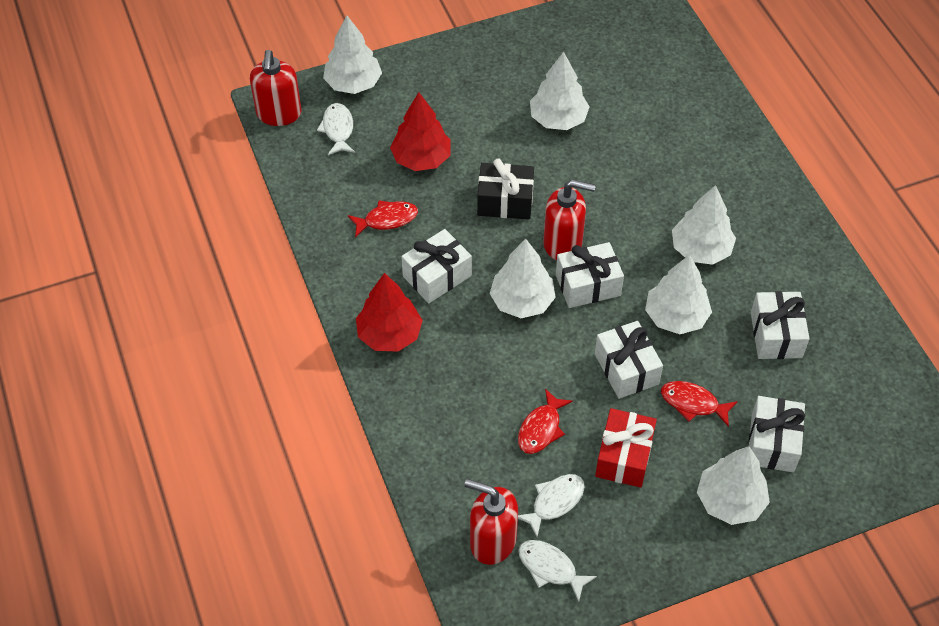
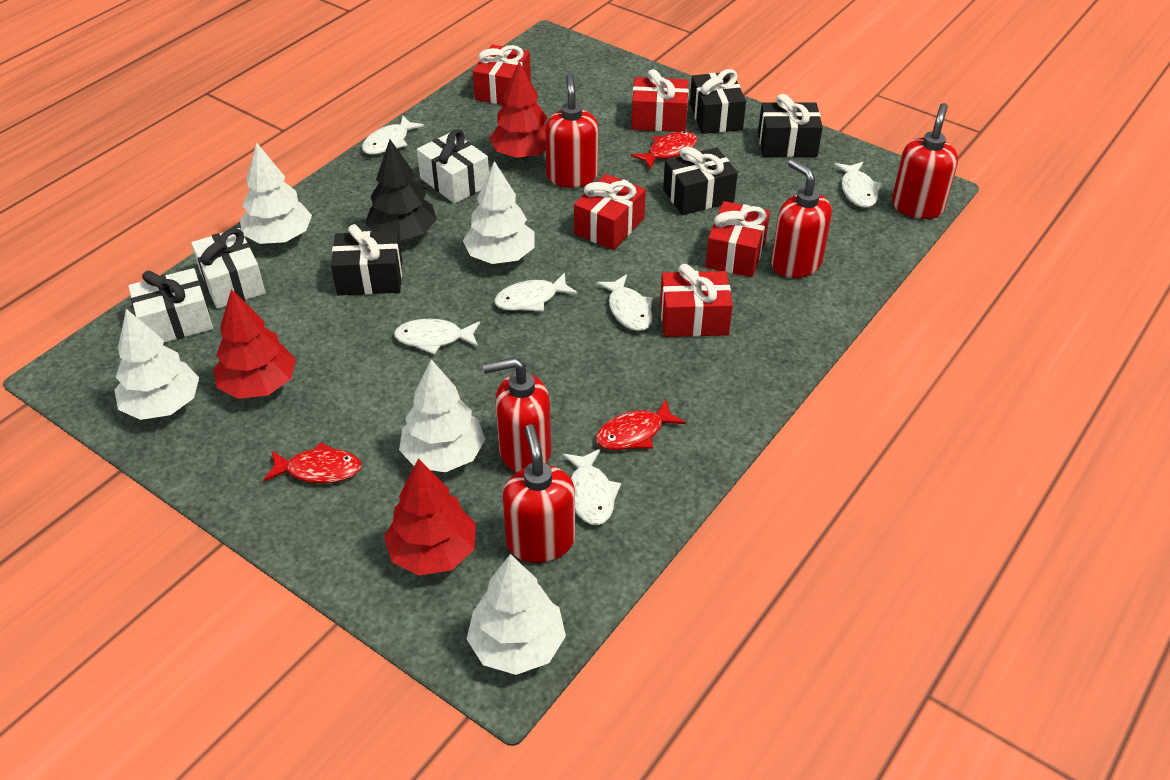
black gift: [477,158,534,219] = 1 -> [331,224,402,295] [663,146,738,215] [690,69,746,134] [758,94,823,157] = 4
black tree: none = 0 -> [365,140,437,241] = 1
red gift: [595,408,657,488] = 1 -> [473,45,531,105] [574,174,646,250] [631,69,689,132] [660,264,733,337] [706,201,770,277] = 5
red soap dispenser: [250,50,302,126] [465,479,518,565] [543,180,596,260] = 3 -> [483,357,551,472] [503,424,575,563] [545,74,598,188] [771,159,832,278] [892,103,958,219] = 5
red tree: [356,273,423,351] [390,92,451,171] = 2 -> [213,289,296,399] [384,458,476,575] [489,62,547,159] = 3
white fish: [317,103,355,155] [518,474,585,537] [518,540,597,602] = 3 -> [362,116,424,155] [394,319,480,354] [494,272,578,312] [563,449,621,525] [596,274,653,331] [834,162,882,208] = 6
white gift: [401,229,472,303] [556,242,624,308] [595,321,663,399] [749,396,805,472] [751,291,810,359] = 5 -> [128,268,213,343] [191,228,265,309] [417,129,489,204] = 3
white tree: [323,15,382,94] [490,239,556,318] [530,51,590,130] [645,255,712,334] [672,185,736,265] [697,446,770,525] = 6 -> [114,309,199,420] [240,142,312,244] [399,359,485,472] [463,161,535,264] [467,554,566,675] = 5

